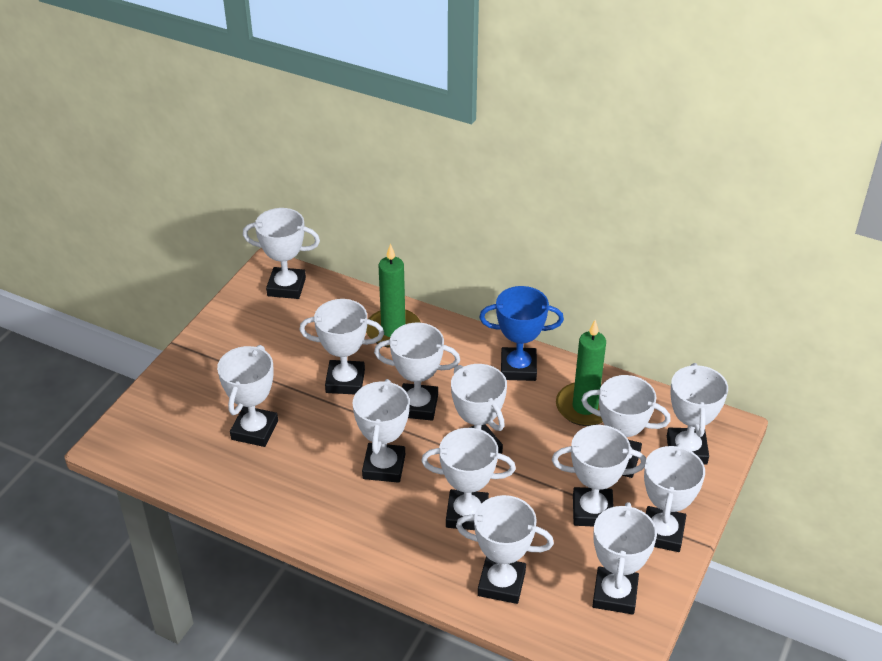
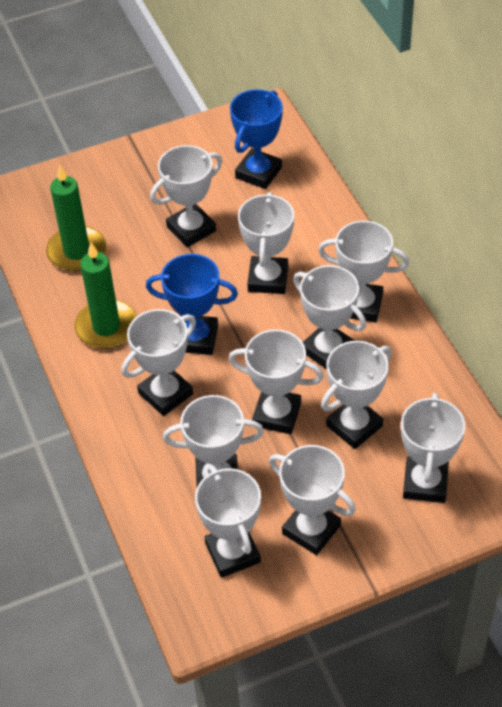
blue trophy: [479,286,564,381] = 1 -> [146,254,238,355] [230,89,283,189] = 2
white trophy: [217,345,278,447] [243,208,320,299] [299,299,384,394] [353,379,410,483] [374,323,460,421] [421,428,516,530] [451,364,507,453] [456,495,554,604] [552,425,646,527] [581,375,671,478] [592,502,657,615] [644,444,705,552] [667,363,728,465] = 13 -> [121,309,196,416] [150,145,222,247] [163,395,264,487] [195,465,261,578] [229,329,324,434] [238,192,294,294] [269,445,356,555] [293,265,366,369] [318,221,409,323] [321,341,392,449] [401,393,466,503] = 11

